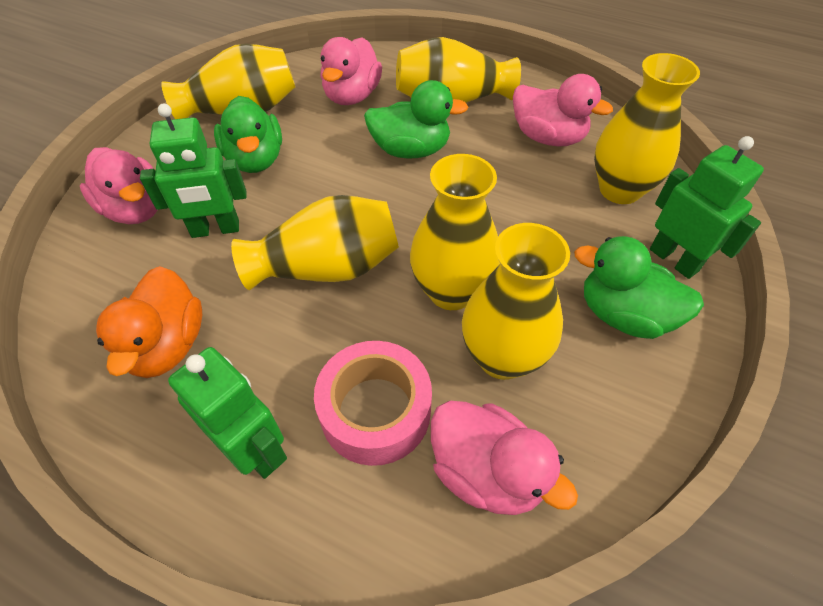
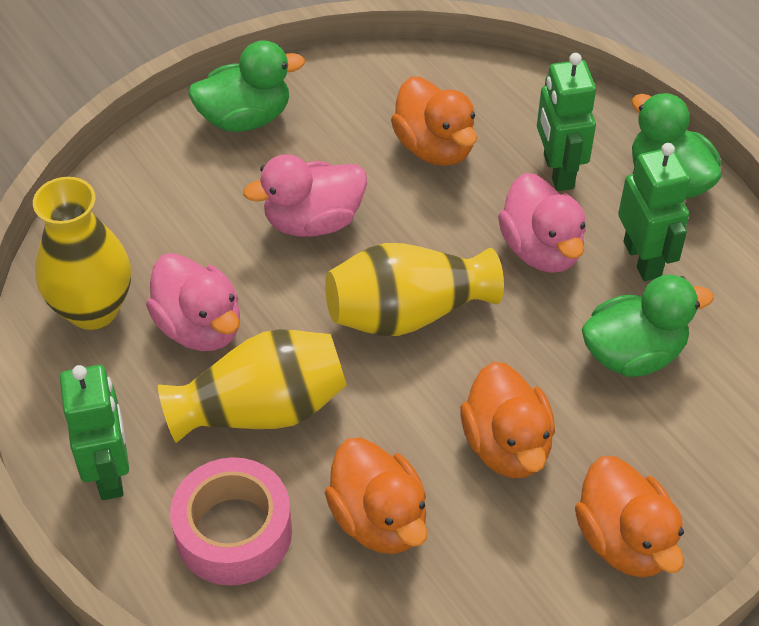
orange duck: [96,266,202,378] = 1 -> [325,438,428,554] [391,77,477,166] [460,362,555,478] [575,456,684,578] = 4
pink duck: [80,147,158,224] [320,37,382,105] [431,401,578,515] [513,74,613,147] = 4 -> [146,253,240,351] [243,154,367,237] [498,173,586,273] = 3
yellow vase: [161,44,295,119] [231,195,399,290] [396,37,521,103] [410,154,500,310] [462,223,570,380] [594,53,700,204] = 6 -> [33,177,131,330] [158,329,347,443] [325,243,504,336] = 3

